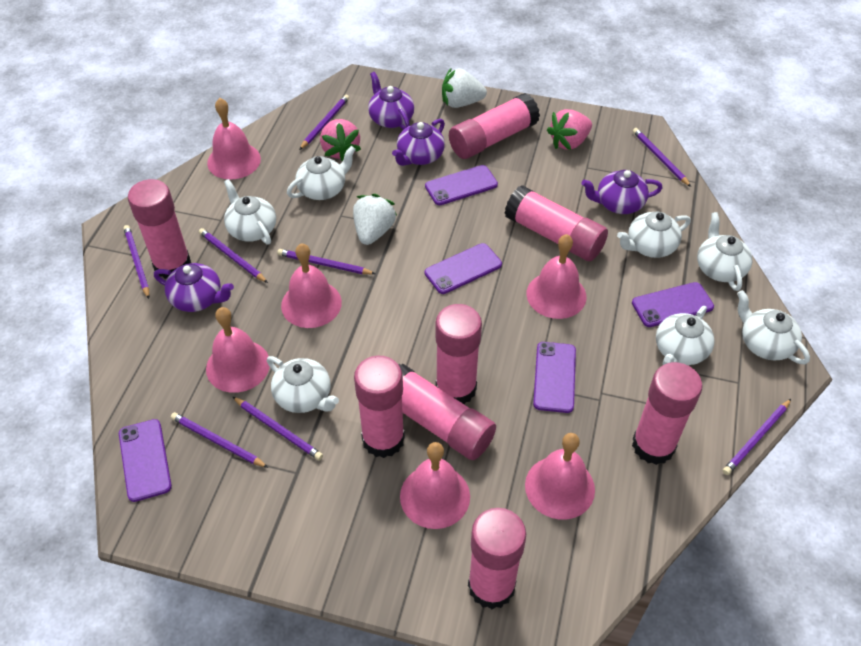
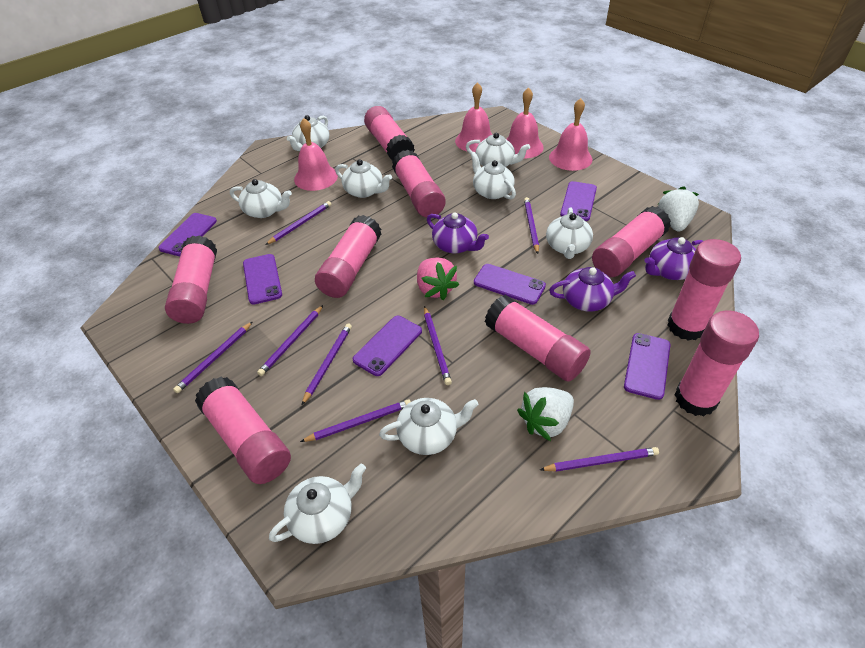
pink bell: [206,307,270,393] [207,98,261,180] [281,243,342,328] [400,442,470,529] [525,433,595,520] [527,234,587,319] = 6 -> [294,118,338,191] [455,82,493,153] [506,87,544,159] [549,98,592,171] = 4
pink glue stick: [128,179,191,279] [354,355,405,458] [399,364,496,460] [435,304,482,404] [449,93,540,159] [468,508,526,609] [505,185,608,261] [632,362,703,465] = 8 -> [165,236,217,324] [195,377,291,484] [315,215,381,298] [364,106,415,161] [392,150,446,218] [485,295,591,381] [592,206,671,277] [667,239,741,341] [675,311,759,416] = 9
pink strawberry: [320,119,361,161] [547,109,592,150] = 2 -> [417,257,459,300] = 1
purple phone: [119,419,172,502] [425,165,498,205] [425,243,502,294] [533,342,576,413] [632,282,714,327] = 5 -> [158,213,217,256] [243,254,282,305] [353,316,422,376] [474,264,546,305] [560,181,597,221] [624,333,670,400] = 6
purple teapot: [154,263,234,312] [368,72,414,130] [392,119,445,166] [581,170,662,214] = 4 -> [427,212,489,253] [549,267,636,312] [645,237,703,280] = 3
white teapot: [224,179,276,245] [267,356,339,413] [287,146,356,200] [617,212,691,258] [656,306,715,365] [697,212,752,291] [737,290,810,364] = 7 -> [230,179,292,218] [269,463,366,544] [287,115,329,151] [335,159,392,198] [379,398,479,455] [466,133,530,167] [471,152,516,199] [546,208,593,259] = 8

